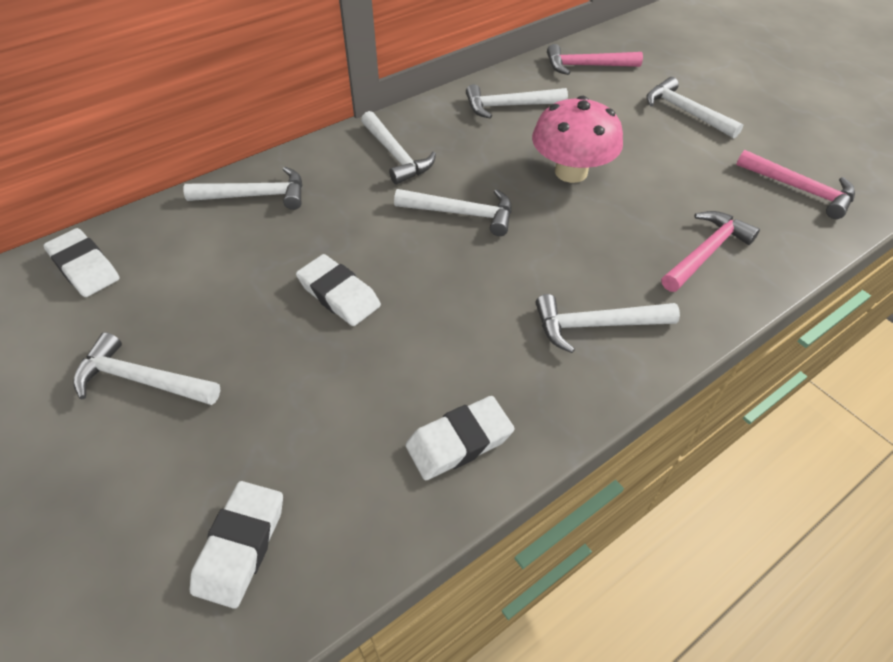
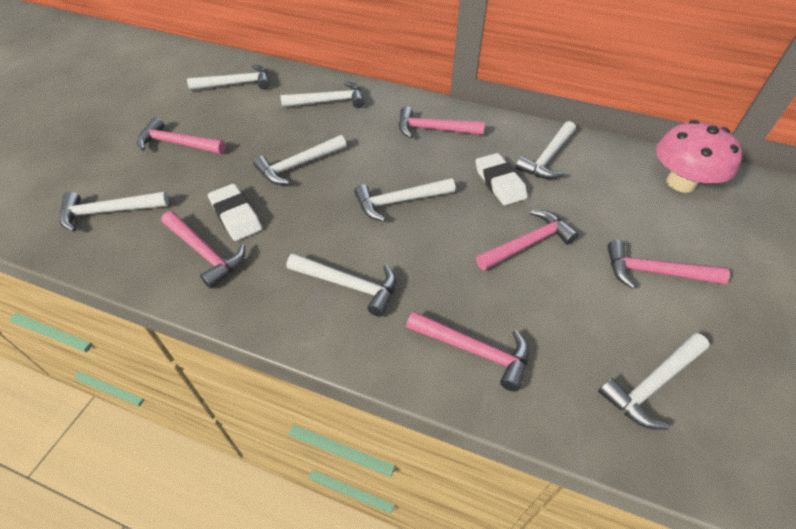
pink hammer: [547,44,643,75] [662,211,760,292] [736,150,855,219] = 3 -> [137,117,226,154] [161,211,245,288] [399,106,485,138] [406,311,529,392] [476,210,579,271] [607,240,730,289] = 6
white eraser: [44,228,120,297] [190,481,283,609] [296,254,381,326] [405,396,514,480] = 4 -> [208,184,262,241] [476,153,528,205] = 2
white hammer: [73,332,220,405] [183,167,303,210] [361,111,436,184] [394,189,512,236] [466,84,568,119] [536,294,680,353] [646,77,743,139] = 7 -> [59,192,169,232] [187,64,270,91] [253,135,347,185] [280,81,365,108] [287,253,396,317] [354,178,455,222] [515,121,576,179] [598,333,710,430] = 8

